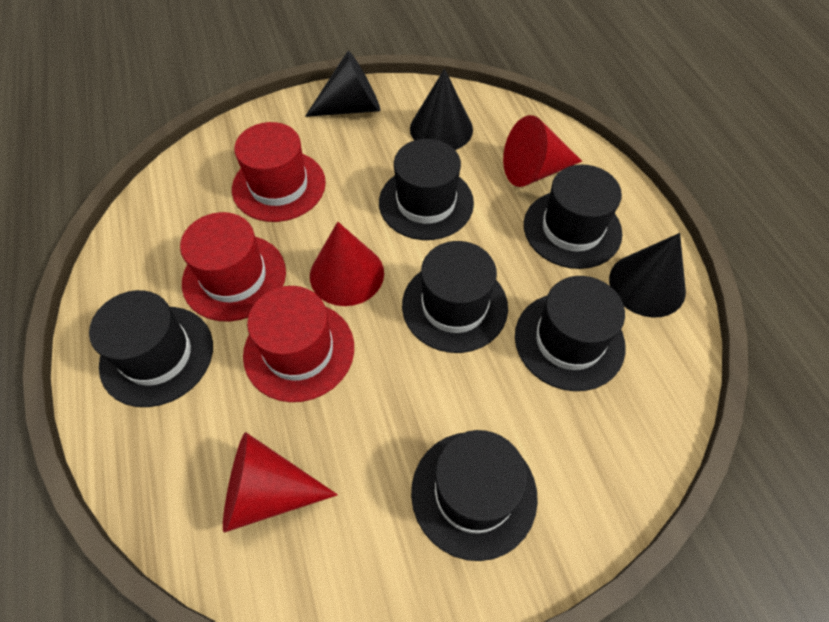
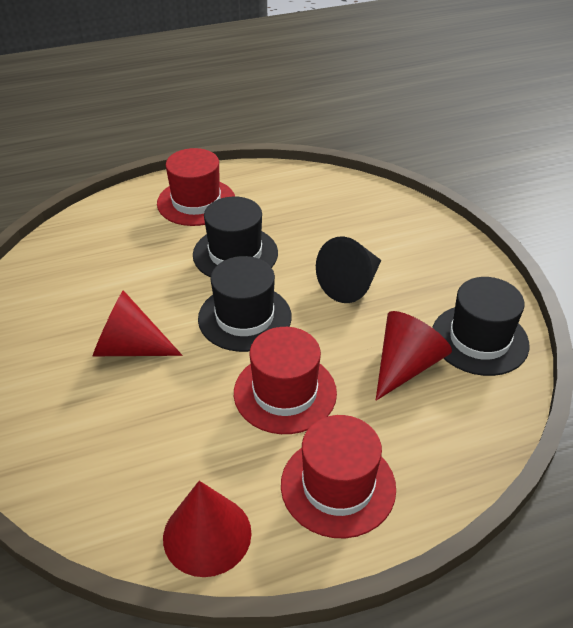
black cone: [305,51,381,117] [410,69,473,150] [609,233,686,318] = 3 -> [316,237,381,303] = 1
black hat: [89,290,213,407] [379,139,474,240] [402,241,508,353] [411,430,538,561] [515,276,626,391] [524,165,622,269] = 6 -> [193,197,278,278] [198,256,292,352] [432,277,530,376] = 3

